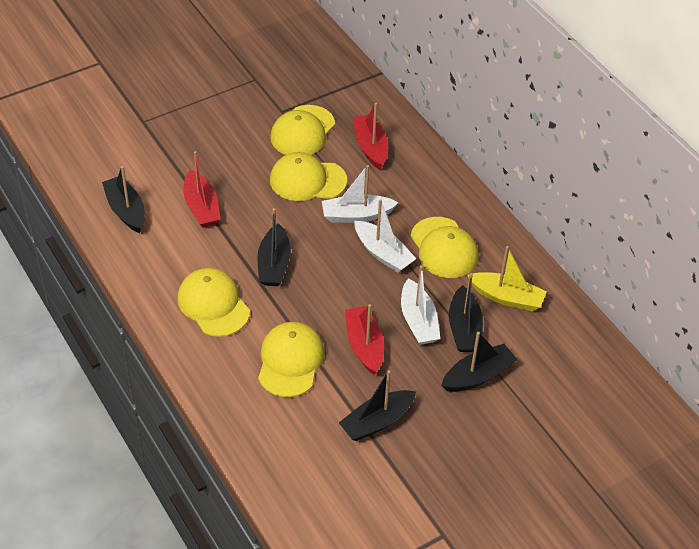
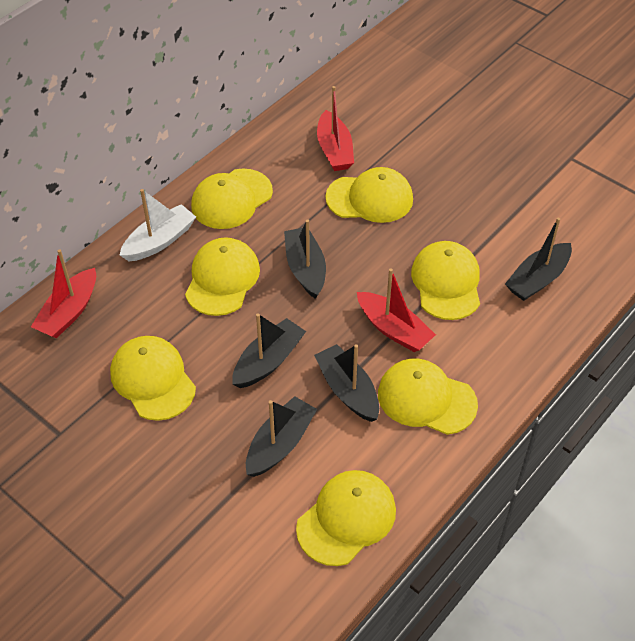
white boat: [322,165,398,223] [354,199,416,273] [401,265,441,345] = 3 -> [120,189,196,261] = 1
yellow boat: [467,246,547,311] = 1 -> none = 0
yellow cap: [177,268,250,337] [258,322,325,397] [270,105,335,155] [270,152,347,201] [411,217,479,278] = 5 -> [110,336,196,421] [185,237,260,316] [191,169,273,229] [296,470,396,566] [325,167,413,223] [378,358,478,435] [411,241,480,320] = 7

